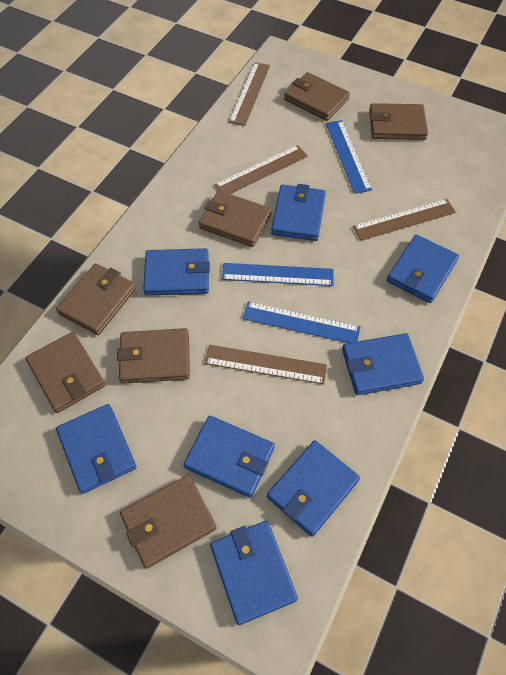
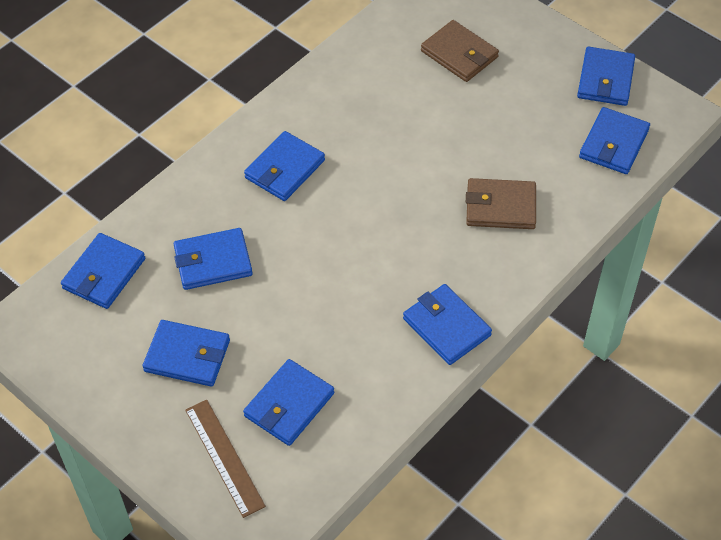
blue ruler: [222,263,334,286] [243,301,360,343] [326,120,372,194] = 3 -> none = 0
brown ruler: [205,345,327,384] [214,145,308,194] [229,62,270,126] [353,199,456,241] = 4 -> [185,400,266,518] = 1
brown wallet: [25,332,105,413] [56,263,136,335] [117,328,190,384] [120,475,217,569] [199,191,272,247] [284,72,350,121] [369,103,428,140] = 7 -> [421,20,499,82] [466,178,536,229] = 2

